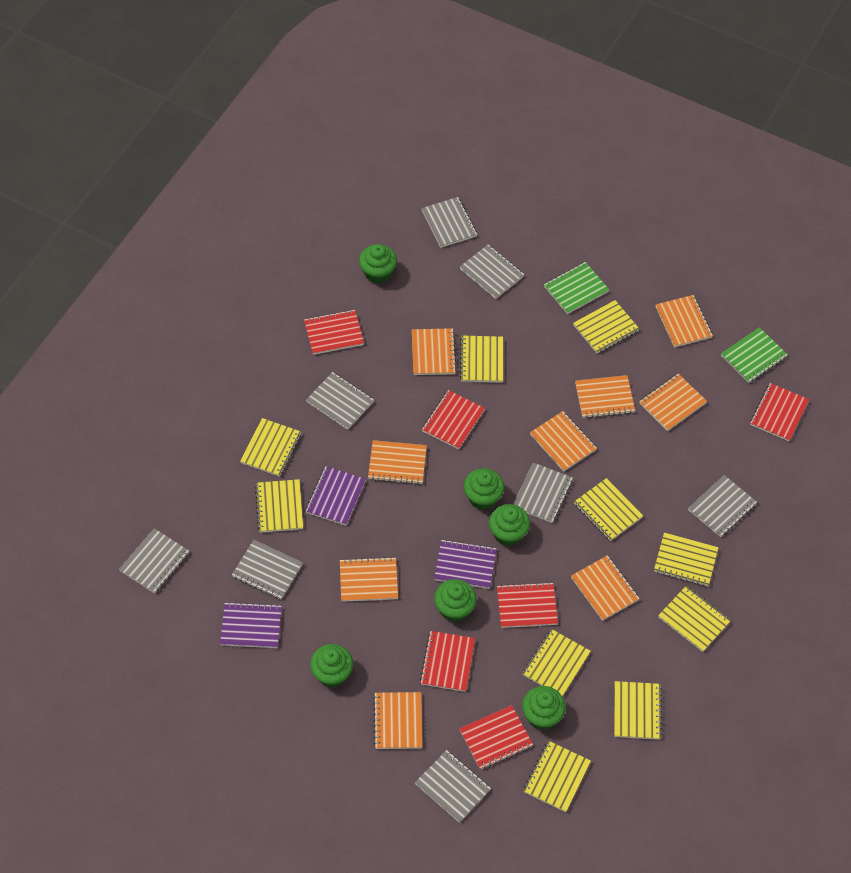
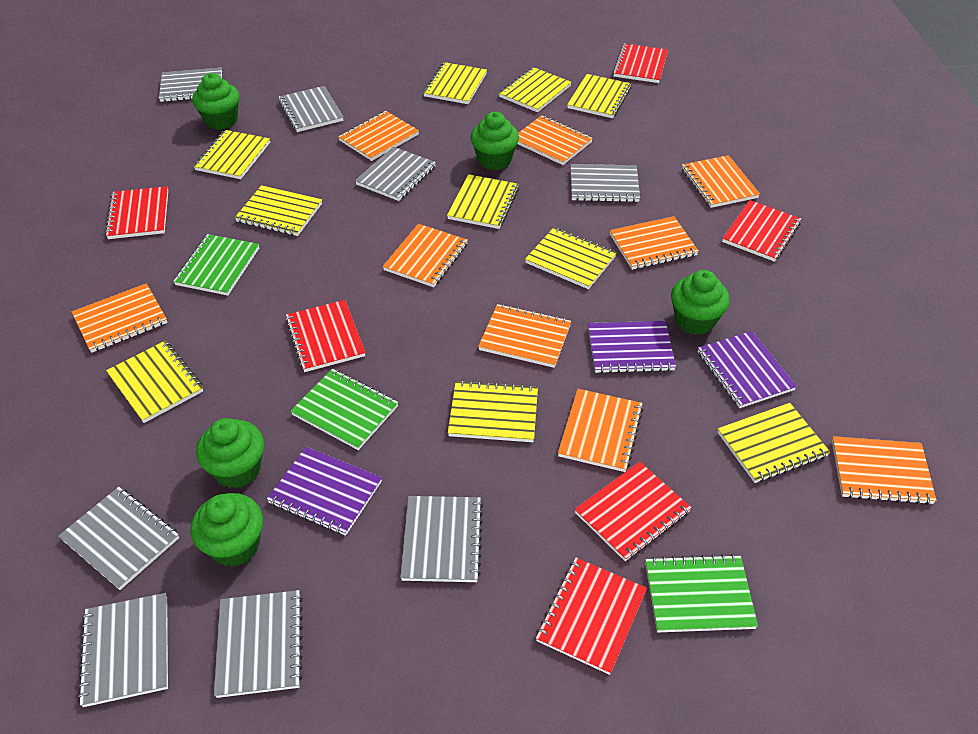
green cupcake: [310,644,353,687] [359,244,397,284] [434,579,477,622] [464,468,504,510] [489,504,530,546] [522,686,566,730] = 6 -> [191,493,263,567] [192,73,240,130] [196,418,264,488] [471,112,519,170] [671,270,730,335] = 5
green notebook: [544,262,609,314] [721,327,788,383] = 2 -> [173,234,259,296] [291,369,398,450] [645,554,758,632] = 3

